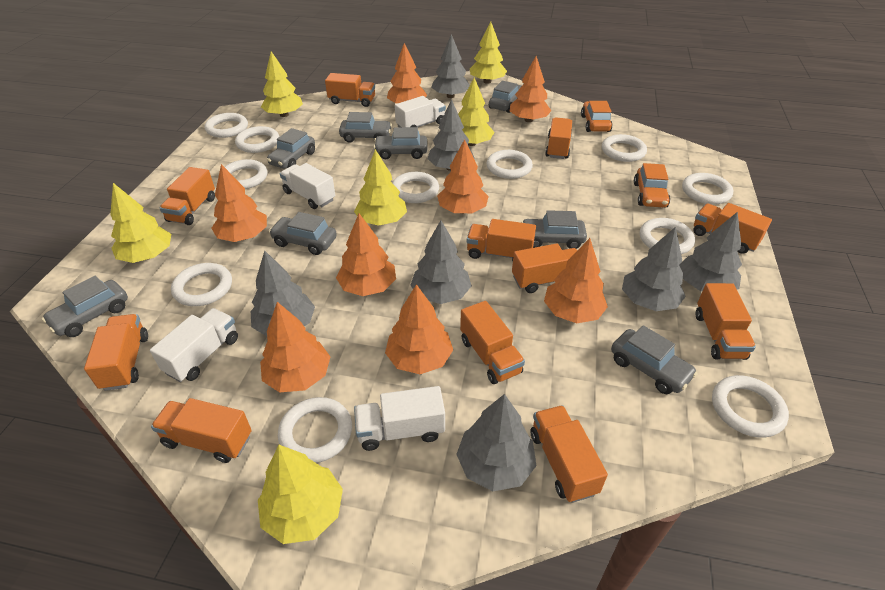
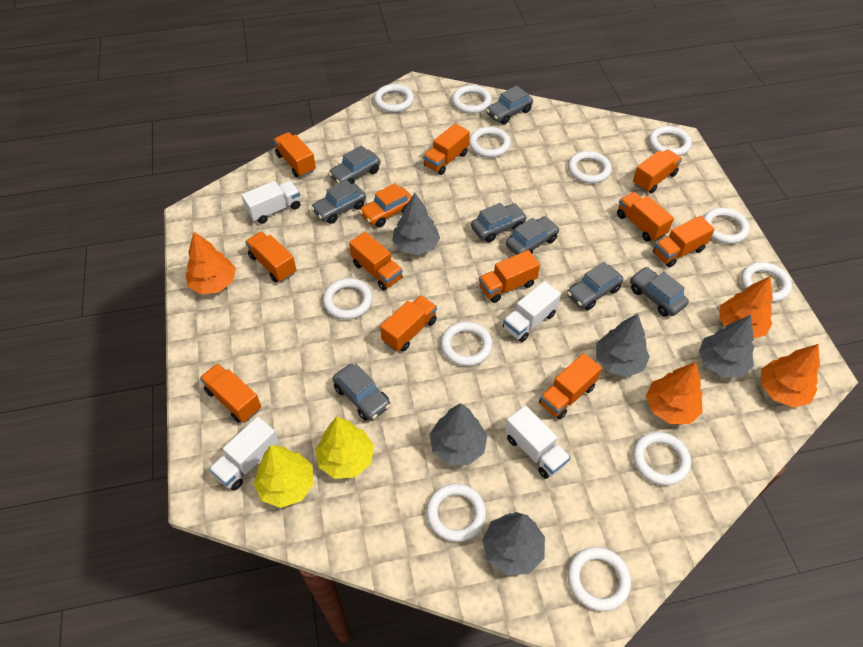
grey tree: [251,251,315,336] [410,220,472,304] [428,99,474,171] [431,34,470,98] [456,394,536,491] [622,227,686,311] [679,212,742,292] = 7 -> [392,193,440,255] [430,403,487,465] [482,512,545,575] [596,314,650,377] [699,315,755,377] = 5
orange car: [581,101,613,132] [634,163,670,207] = 2 -> [359,183,412,227] = 1
orange tree: [211,164,267,242] [260,302,330,392] [336,213,396,296] [385,284,453,374] [387,43,427,103] [437,139,489,214] [510,56,552,122] [544,238,608,323] = 8 -> [186,232,236,294] [646,362,703,424] [719,276,773,338] [761,344,820,408] = 4
white ring: [171,263,232,306] [205,113,248,138] [225,159,267,189] [235,126,279,153] [278,397,352,463] [392,172,439,203] [487,150,533,179] [602,134,647,162] [640,218,695,254] [682,173,733,205] [712,375,789,438] = 11 -> [323,278,373,320] [374,84,414,113] [426,483,486,542] [441,321,493,366] [452,85,492,114] [469,127,511,158] [568,151,612,184] [568,547,631,611] [633,432,691,486] [649,126,692,156] [703,208,750,244] [741,262,792,302] = 12
yellow tree: [110,183,171,263] [258,445,343,544] [261,51,303,117] [354,149,407,226] [458,78,495,146] [470,22,507,84] = 6 -> [254,445,314,508] [315,417,374,479] = 2

